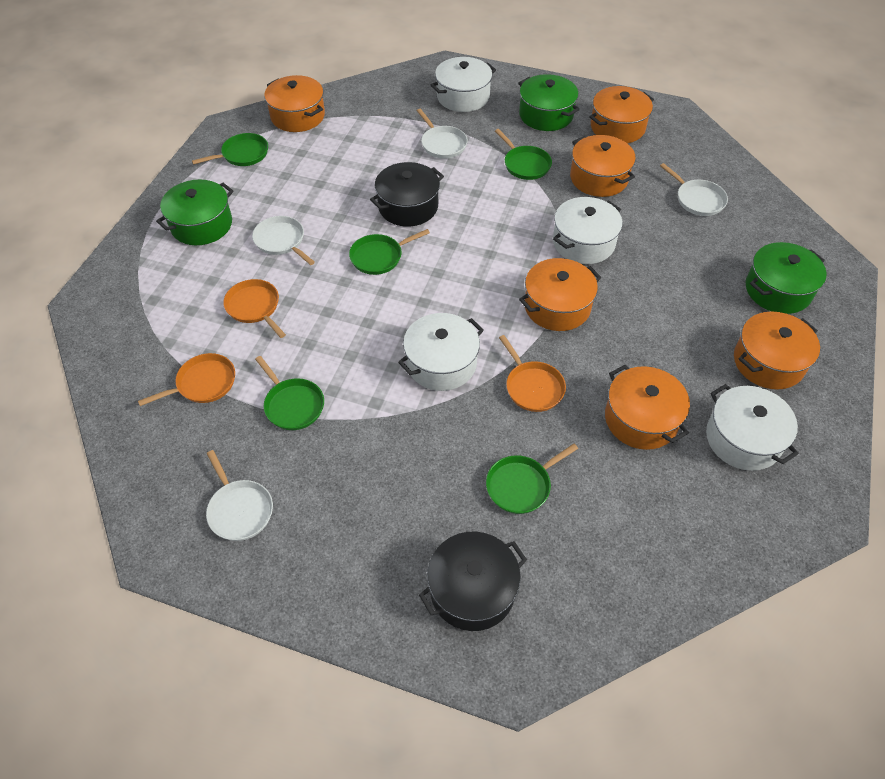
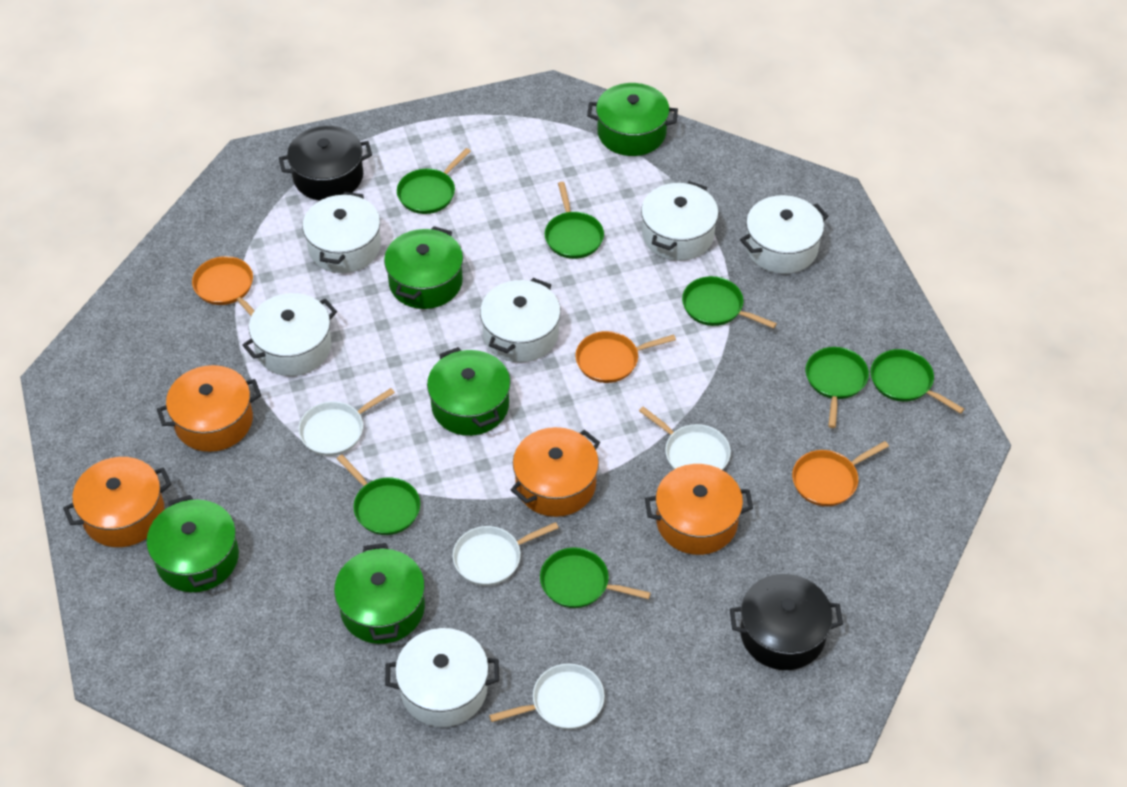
green pan: [192,133,268,166] [255,356,324,430] [349,229,430,275] [486,444,578,514] [495,129,552,180] = 5 -> [337,455,420,535] [397,148,471,214] [540,547,651,608] [545,182,604,259] [682,276,777,328] [806,347,869,428] [870,349,964,414] = 7
green pot: [156,180,234,245] [518,74,580,131] [746,242,827,314] = 3 -> [146,495,239,592] [334,543,425,644] [384,226,463,309] [427,347,511,436] [587,83,678,156] = 5
orange pot: [264,75,325,132] [519,258,601,331] [570,135,636,197] [589,86,654,143] [605,365,690,450] [734,312,820,390] = 6 -> [63,457,172,547] [157,365,261,452] [511,427,600,517] [645,464,753,555] = 4
white pot: [398,313,484,391] [431,57,496,112] [553,197,623,264] [706,384,799,471] = 4 -> [243,293,337,376] [303,192,381,273] [385,628,499,727] [480,278,561,362] [641,181,719,261] [740,195,829,274] = 6

